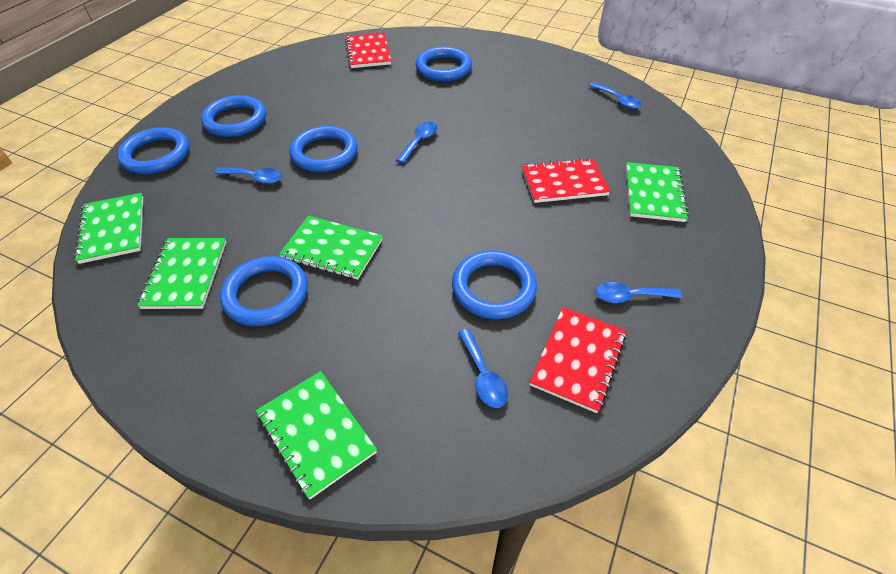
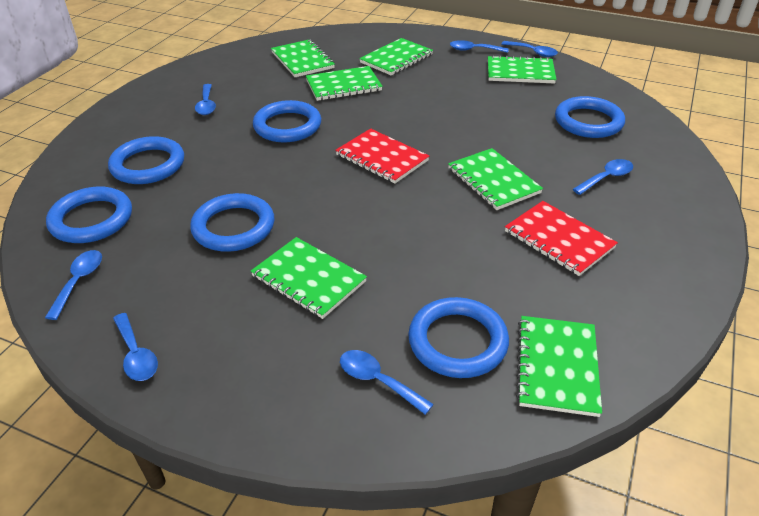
blue spoon: [215,167,282,184] [396,122,438,163] [458,329,508,408] [589,82,642,109] [595,282,682,303] = 5 -> [45,250,102,320] [113,313,158,381] [195,84,216,115] [340,350,434,415] [450,40,509,53] [501,41,558,57] [573,159,633,195] = 7
green notebook: [74,193,143,264] [137,238,226,309] [256,371,377,499] [279,216,383,280] [626,162,689,222] = 5 -> [251,237,367,319] [271,39,335,77] [306,66,383,101] [359,38,433,76] [448,148,543,210] [488,55,557,83] [516,316,602,417] = 7
red notebook: [345,33,391,68] [522,158,611,203] [529,307,626,413] = 3 -> [335,128,429,184] [505,201,618,276] = 2

